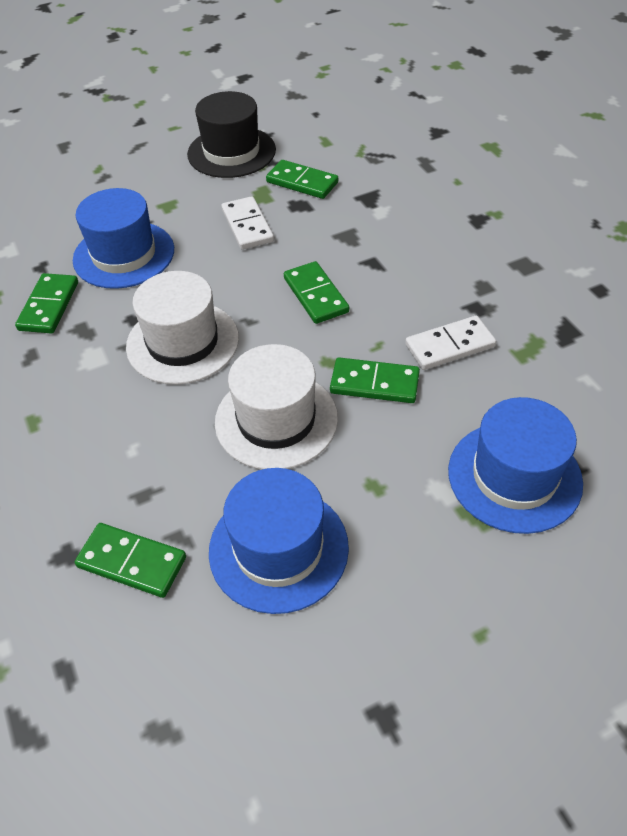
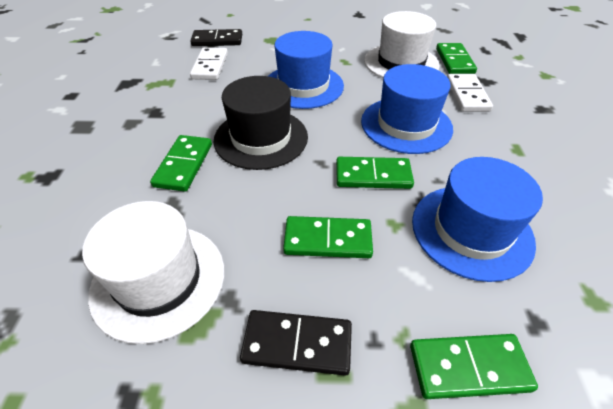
black domino: none = 0 -> [190,29,242,46] [240,310,352,375] = 2

